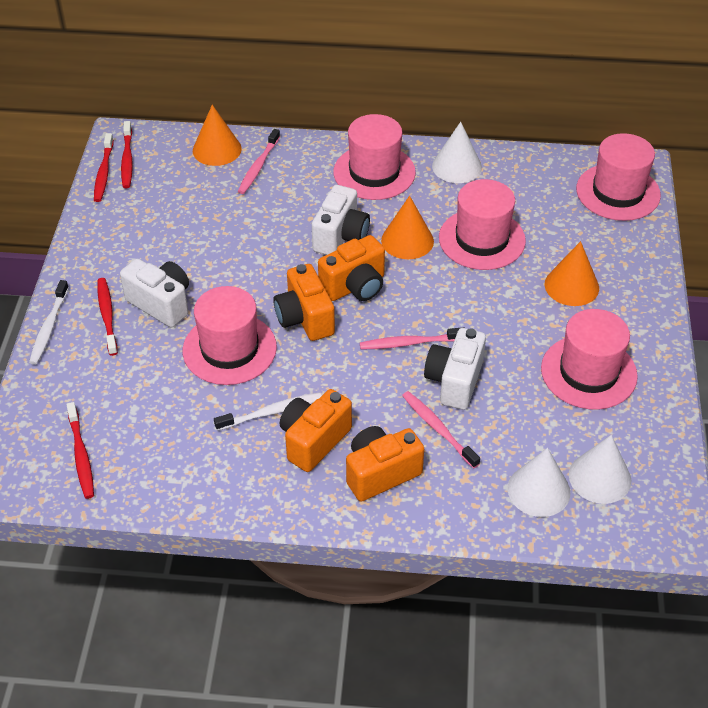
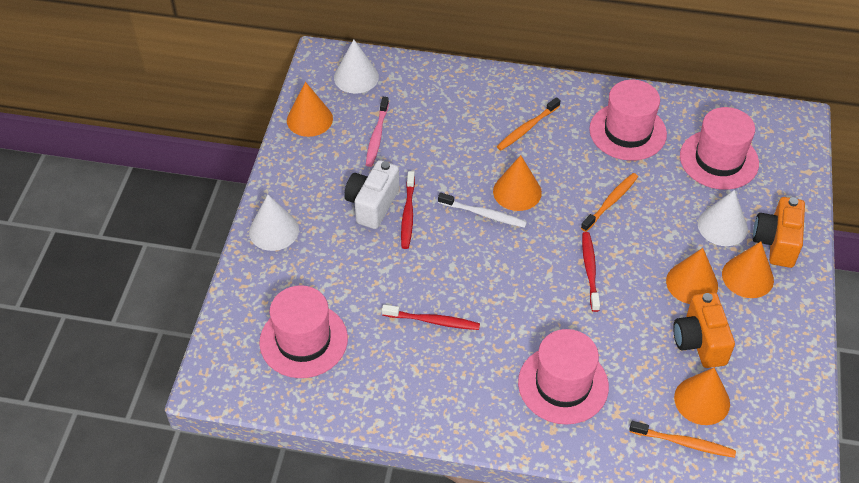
orange camera: [273,264,335,341] [280,389,352,472] [318,235,385,301] [346,426,424,501] = 4 -> [673,292,735,368] [753,197,805,268] = 2
orange cone: [193,105,242,166] [381,196,434,259] [545,241,599,306] = 3 -> [287,82,333,137] [493,155,542,211] [666,248,718,304] [674,368,730,425] [722,242,774,298] = 5
orange toothbrush: none = 0 -> [497,97,561,150] [581,173,638,232] [629,421,736,458] = 3
pink hat: [183,286,277,385] [333,114,416,200] [439,179,526,270] [541,309,638,410] [576,133,661,221] = 5 -> [259,285,348,378] [518,329,609,425] [589,80,667,161] [680,107,759,190] = 4
pink toothbrush: [238,129,280,194] [360,327,464,350] [402,391,480,469] = 3 -> [366,97,389,167] = 1
red toothbrush: [66,402,94,499] [94,133,114,202] [97,278,118,356] [121,121,133,188] = 4 -> [382,305,480,330] [401,171,415,249] [582,232,600,312] = 3
white camera: [120,259,189,327] [312,185,370,255] [424,328,486,410] = 3 -> [344,160,399,229] = 1
white toothbrush: [29,280,69,365] [214,392,322,431] = 2 -> [438,193,527,228] = 1

